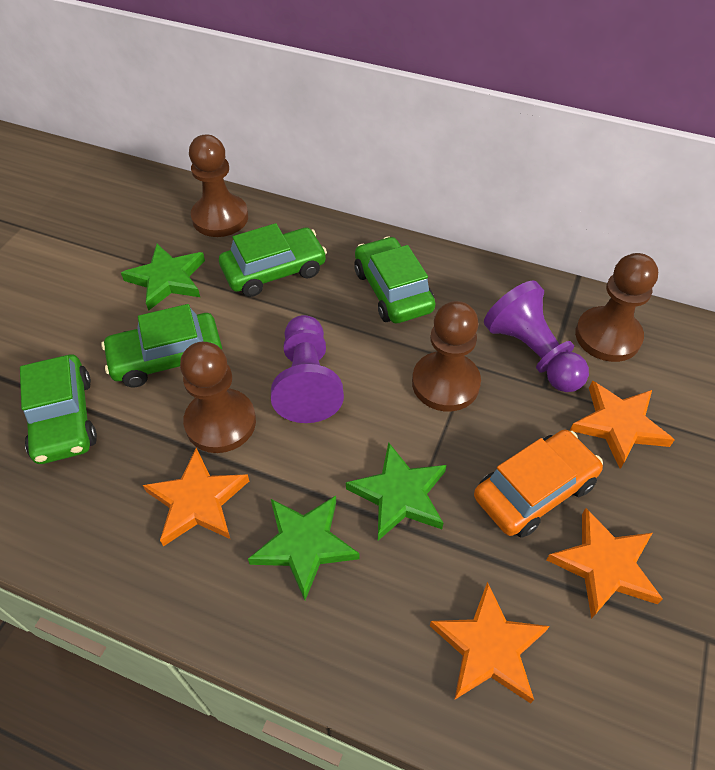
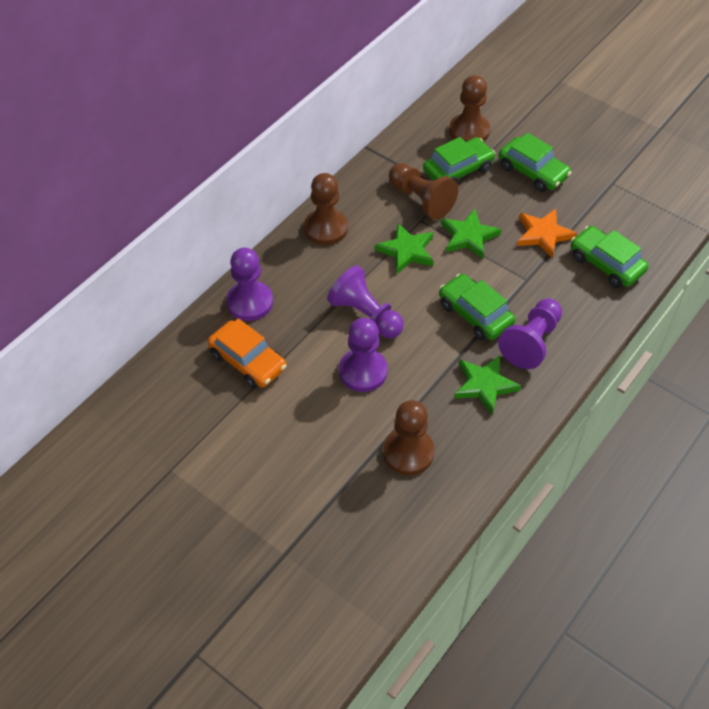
orange star: [143,448,249,546] [430,582,550,703] [547,508,663,619] [570,381,675,469] = 4 -> [517,209,577,258] = 1
purple pawn: [271,315,344,423] [484,280,589,392] = 2 -> [226,248,273,321] [327,265,404,338] [339,318,388,392] [498,298,562,369] = 4

